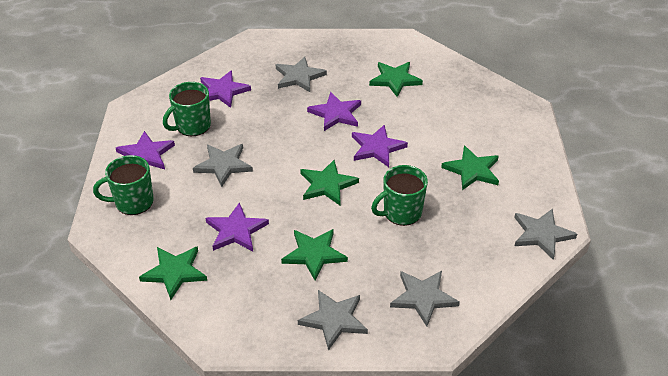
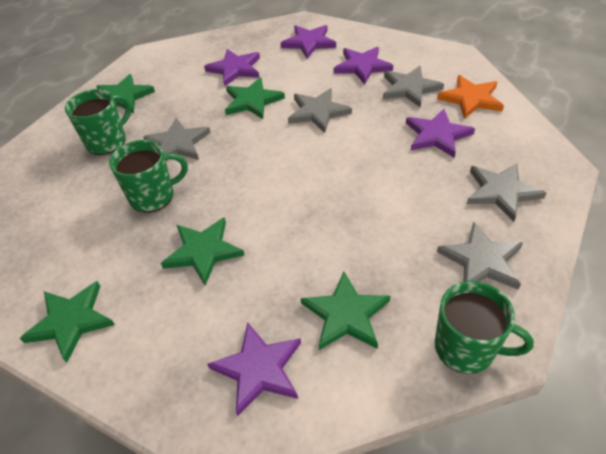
orange star: none = 0 -> [437,75,504,119] = 1

